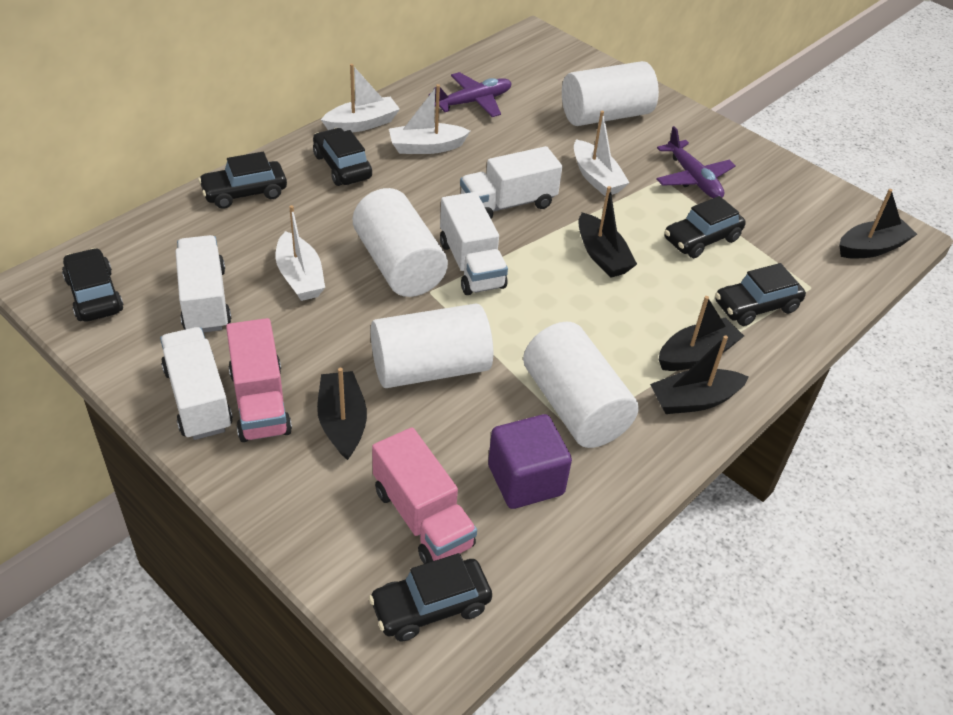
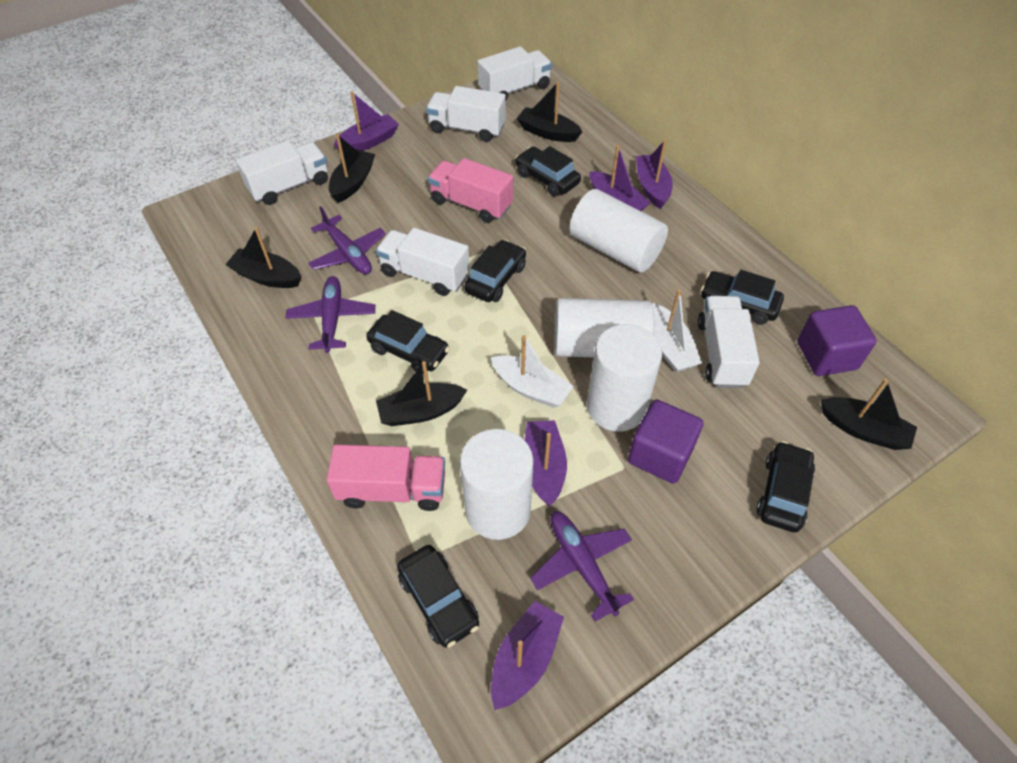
purple boat: none = 0 -> [334,91,399,151] [491,601,564,710] [525,420,567,506] [589,145,650,211] [636,140,673,209] = 5
purple cube: [488,414,572,509] = 1 -> [628,400,703,484] [797,305,877,376] = 2
purple plane: [429,72,512,117] [656,126,736,198] = 2 -> [285,276,375,353] [308,206,386,274] [530,511,634,621] = 3
white boat: [275,205,325,301] [321,64,400,132] [389,84,470,154] [574,111,630,197] = 4 -> [491,335,574,408] [652,289,702,372] = 2
white truck: [160,327,233,440] [175,235,232,333] [440,192,508,295] [460,146,562,219] = 4 -> [236,140,328,205] [376,228,470,296] [426,86,506,142] [477,46,552,100] [698,296,760,388] = 5

